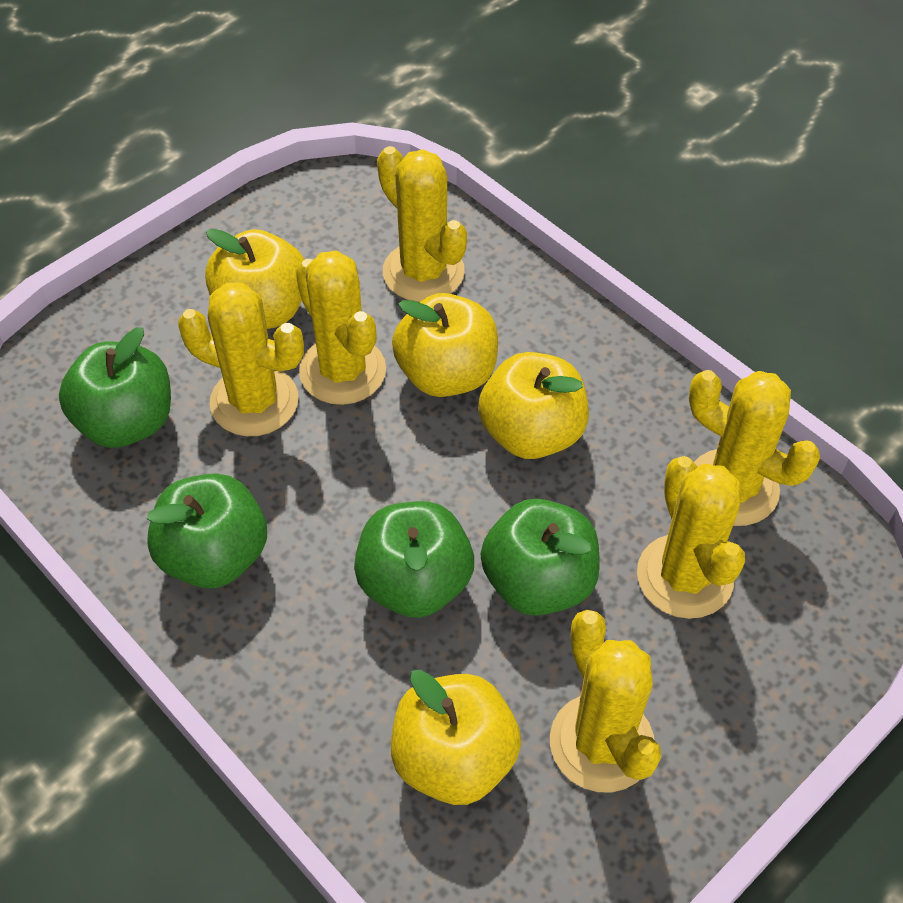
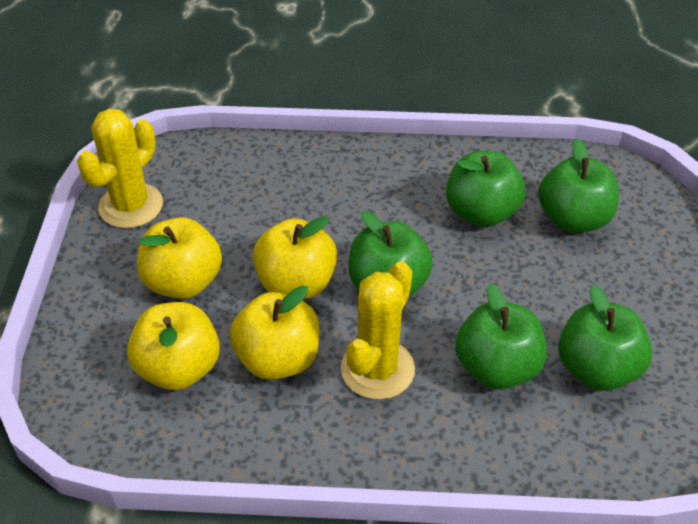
green apple: [59,327,171,448] [147,473,267,589] [354,501,474,618] [481,499,600,616] = 4 -> [348,211,433,298] [446,151,525,227] [455,283,547,390] [538,138,619,233] [558,285,652,391] = 5
yellow cactus: [178,283,304,436] [296,250,386,405] [377,146,467,302] [550,610,661,792] [637,456,745,619] [689,370,820,526] = 6 -> [77,109,163,228] [341,261,415,400] = 2

